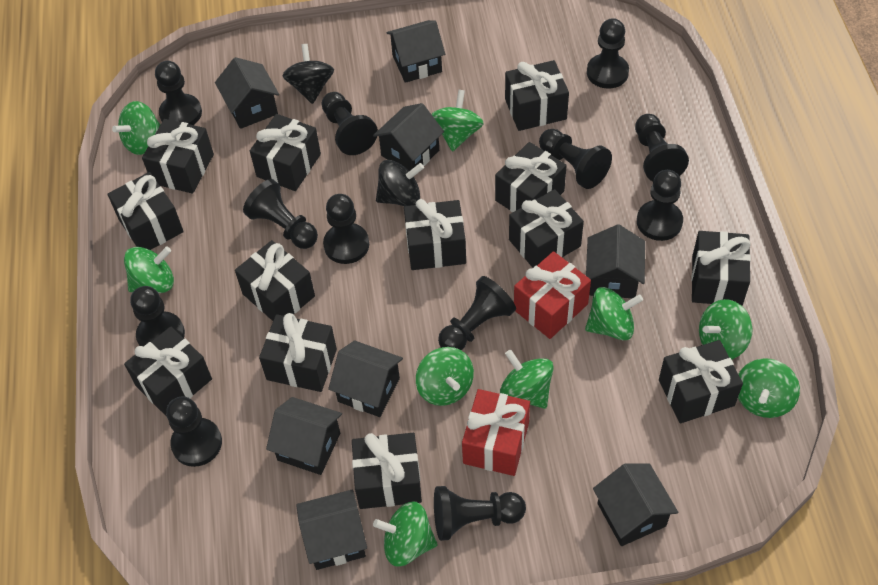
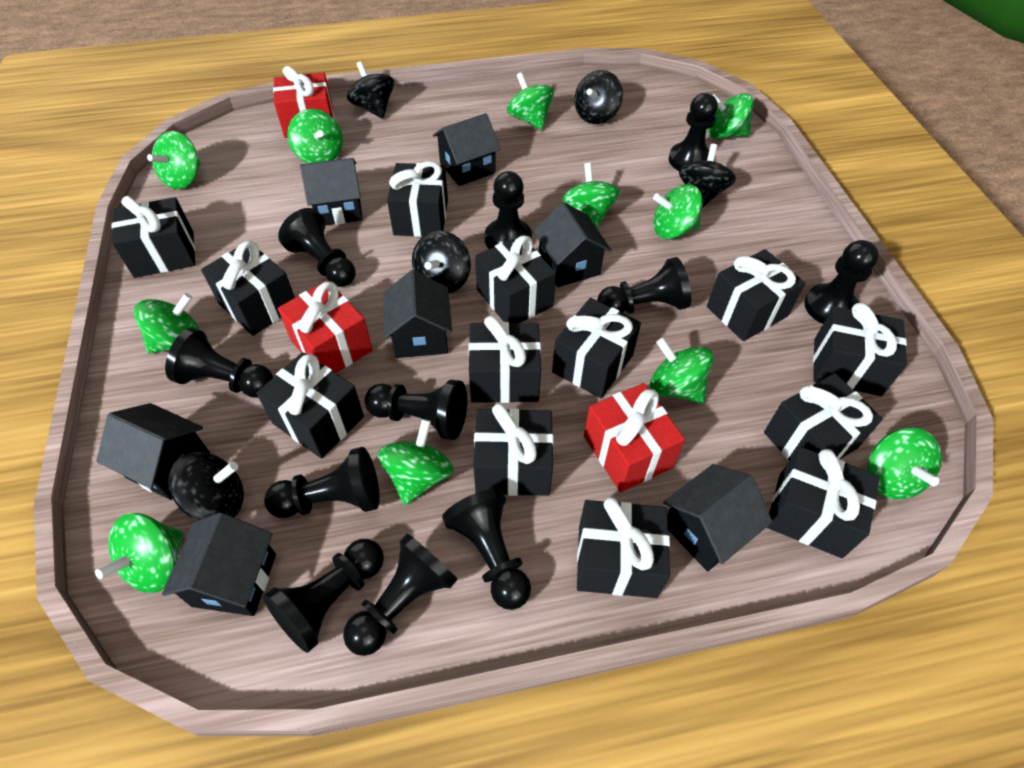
black house: [215,57,279,129] [266,397,342,475] [296,489,367,570] [328,341,403,417] [373,103,444,171] [386,20,445,83] [586,224,645,298] [593,463,678,546] = 8 -> [96,403,210,500] [162,512,276,616] [300,158,363,225] [383,270,452,358] [433,113,500,186] [533,202,611,287] [663,464,773,572] = 7
black pawn: [130,286,185,346] [155,61,202,125] [166,396,222,467] [243,179,318,249] [322,92,378,155] [323,194,369,264] [434,486,526,541] [438,276,516,351] [539,129,612,189] [587,18,629,89] [635,114,689,181] [637,170,683,241] = 12 -> [165,328,273,398] [263,539,384,653] [264,447,380,518] [278,208,356,287] [343,533,458,656] [365,380,467,440] [442,488,531,610] [485,171,532,249] [597,257,691,314] [669,93,718,171] [804,240,879,324] = 11
black spinning top: [283,44,334,104] [376,160,424,206] = 2 -> [168,452,244,521] [347,61,394,118] [412,231,471,294] [574,70,623,124] [679,144,736,208] = 5
green spinning top: [112,101,161,155] [124,246,174,293] [373,501,437,567] [416,347,474,406] [431,90,484,152] [500,350,554,409] [585,287,643,340] [699,299,752,359] [738,358,800,418] = 9 -> [95,513,183,592] [134,293,200,354] [147,131,201,189] [287,109,343,163] [378,419,454,505] [507,72,554,130] [562,163,620,228] [650,338,713,404] [653,184,703,239] [708,93,754,139] [867,428,942,499] = 11
red gift: [462,389,530,476] [514,251,591,339] = 2 -> [273,66,334,138] [278,280,372,373] [584,383,685,492] = 3

